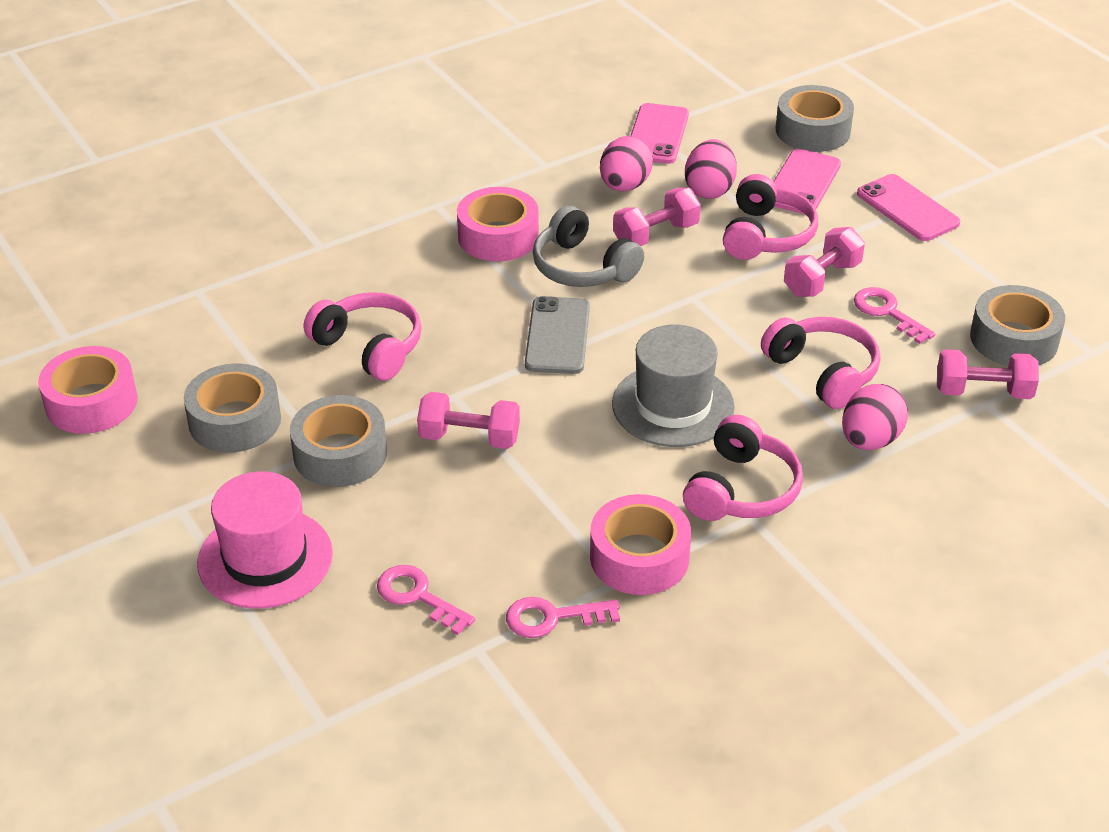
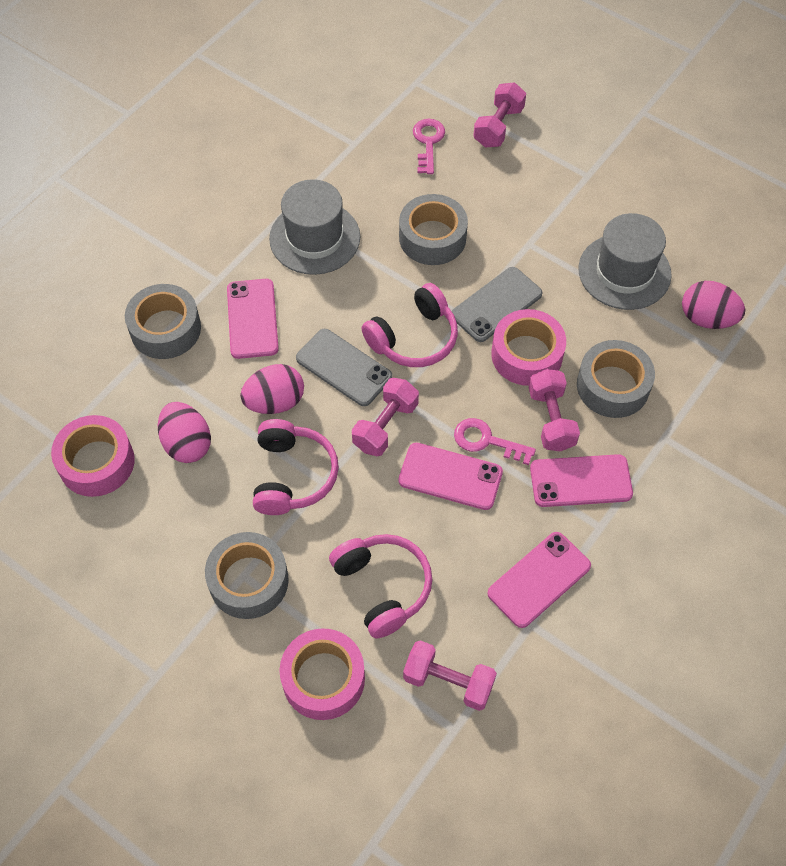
grey hat: [612,325,735,447] = 1 -> [269,179,360,275] [578,213,672,310] = 2
grey headphones: [533,205,644,287] = 1 -> none = 0
grey phone: [525,296,590,374] = 1 -> [296,329,392,406] [452,267,543,342] = 2
pink hat: [197,471,333,609] = 1 -> none = 0
pink headphones: [304,292,422,381] [683,415,803,521] [723,174,818,260] [761,317,880,409] = 4 -> [253,419,339,515] [329,534,432,639] [362,283,458,367] = 3
pink key: [377,565,475,635] [506,597,620,638] [854,287,935,344] = 3 -> [413,119,445,174] [454,418,536,465] = 2
pink phone: [630,103,689,164] [773,149,841,214] [857,174,960,241] = 3 -> [227,279,279,359] [398,443,503,510] [487,532,591,628] [530,454,633,507] = 4

